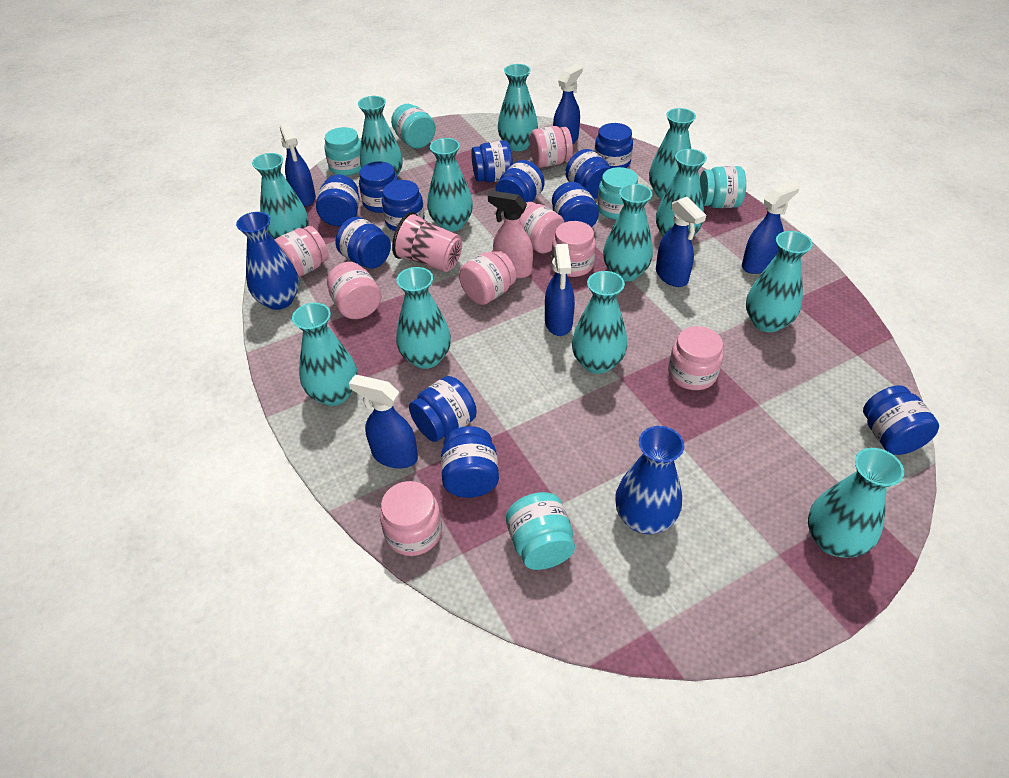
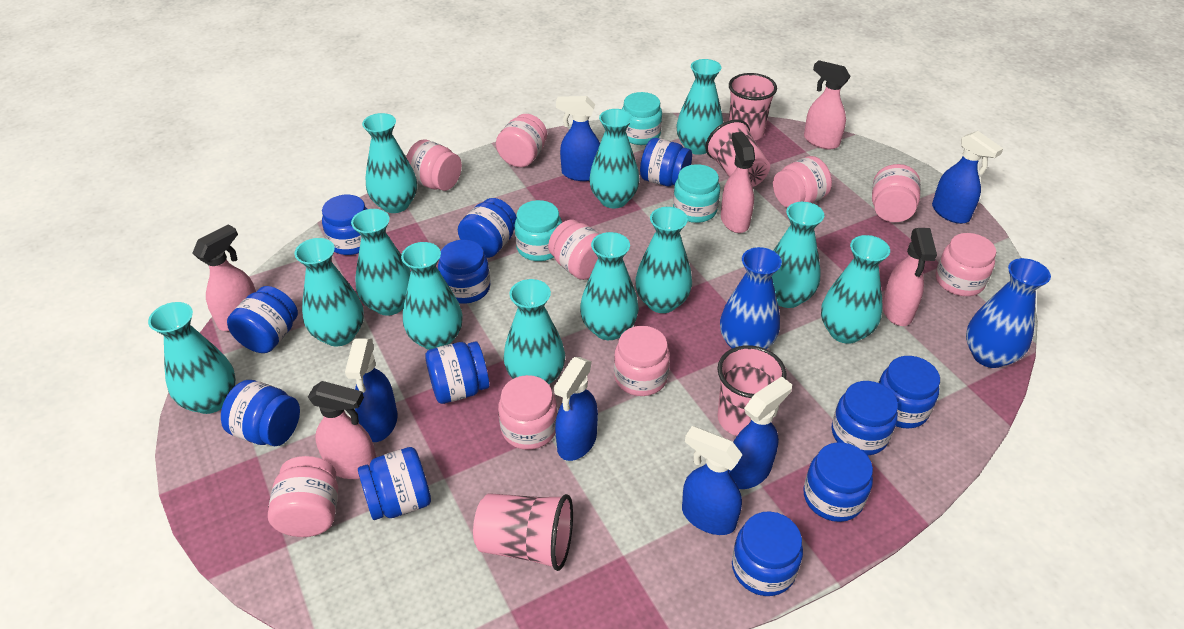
pink cup: [392,212,462,272] = 1 -> [473,493,573,571] [705,119,770,187] [717,345,787,436] [729,73,777,140] = 4
pink jar: [275,226,329,277] [327,262,381,319] [380,481,442,556] [459,250,516,305] [520,202,565,254] [530,126,573,168] [552,221,596,277] [668,326,723,390] = 8 -> [268,456,338,537] [406,139,462,191] [496,114,547,167] [498,375,557,450] [548,220,600,280] [614,326,670,396] [773,156,832,208] [872,164,921,222] [936,233,996,296] = 9
pink spray bottle: [488,191,533,278] = 1 -> [193,224,256,331] [308,381,376,479] [721,132,755,233] [804,60,851,150] [882,228,937,326] = 5
turquoise jar: [324,127,361,176] [391,104,436,149] [506,492,575,570] [597,167,638,219] [700,166,746,208] = 5 -> [514,200,562,261] [622,92,662,145] [673,164,720,223] = 3

